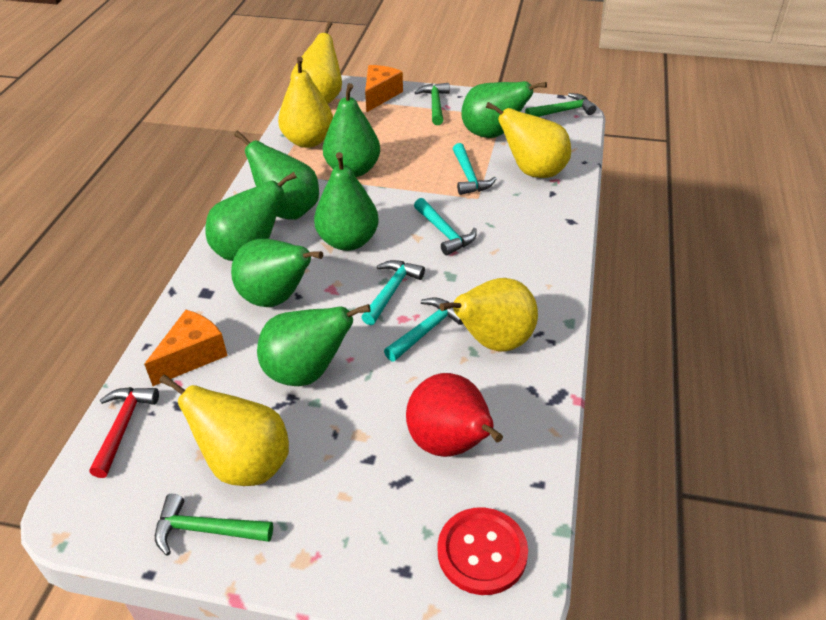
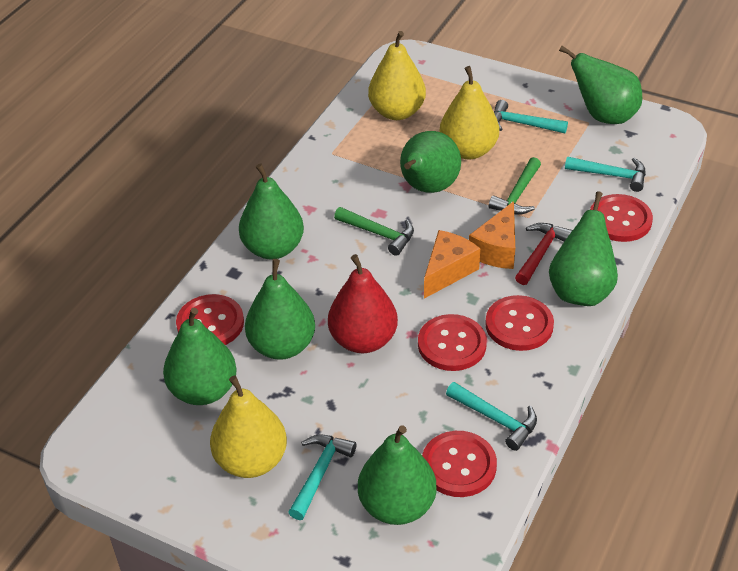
green hammer: [155,494,273,556] [415,83,450,125] [525,93,596,117] = 3 -> [334,207,414,256] [489,157,541,215] = 2
red button: [438,507,528,595] = 1 -> [176,294,244,345] [418,314,487,371] [422,431,497,497] [485,295,554,351] [590,194,653,242] = 5
yellow pear: [159,374,289,486] [278,57,333,148] [291,21,342,104] [439,278,538,352] [486,102,571,178] = 5 -> [210,376,287,478] [368,31,426,120] [439,66,499,159] = 3

